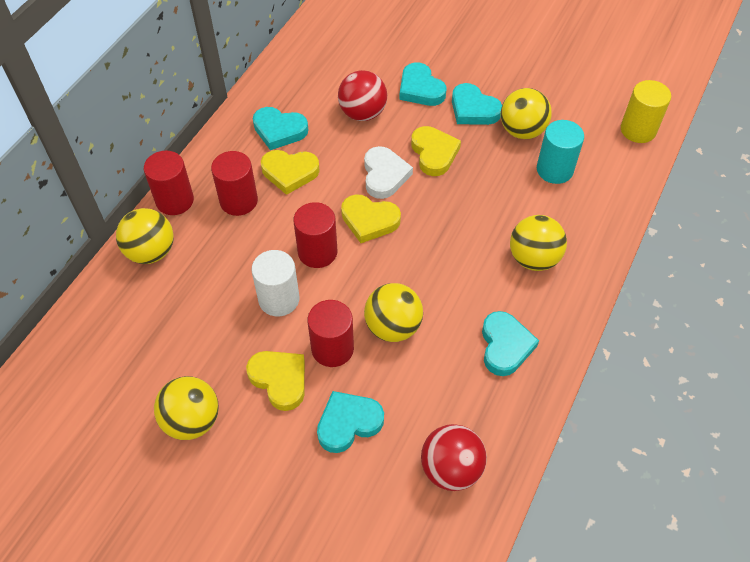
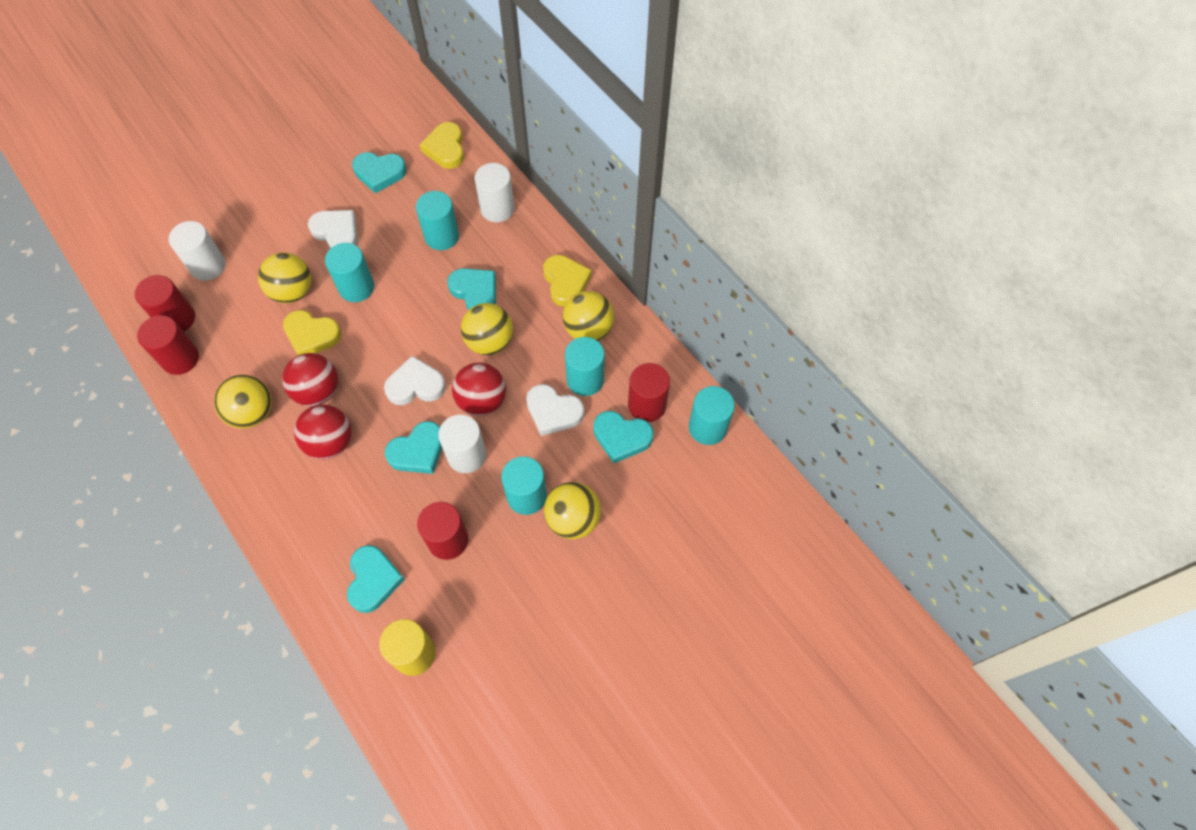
red ball: [338,70,387,121] [421,424,487,491] = 2 -> [282,353,338,406] [294,404,352,460] [452,363,506,416] = 3
turquoise cylinder: [537,120,584,184] = 1 -> [325,243,374,302] [416,191,459,250] [501,456,547,515] [565,337,605,396] [689,386,735,445] = 5
white cylinder: [251,250,300,316] = 1 -> [169,221,225,281] [438,415,486,473] [475,163,515,222] = 3
white heart: [364,146,413,199] = 1 -> [308,210,358,249] [384,356,446,405] [526,384,584,436] = 3
yellow heart: [246,351,305,411] [261,150,320,195] [341,194,401,243] [411,126,461,176] = 4 -> [283,310,342,355] [420,122,464,169] [543,255,592,307] = 3

